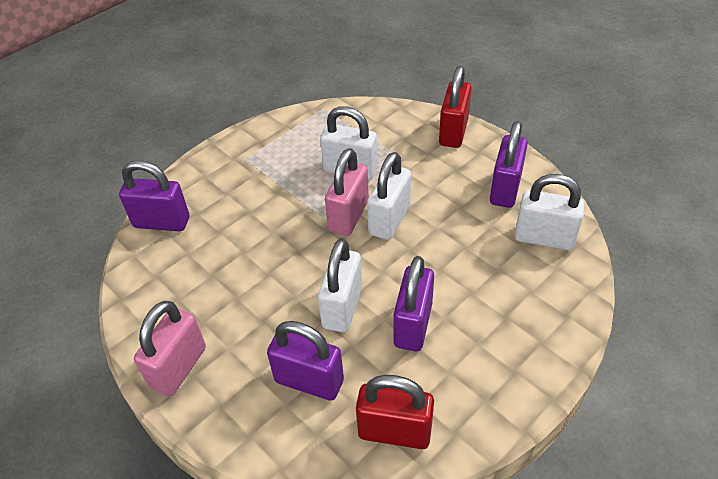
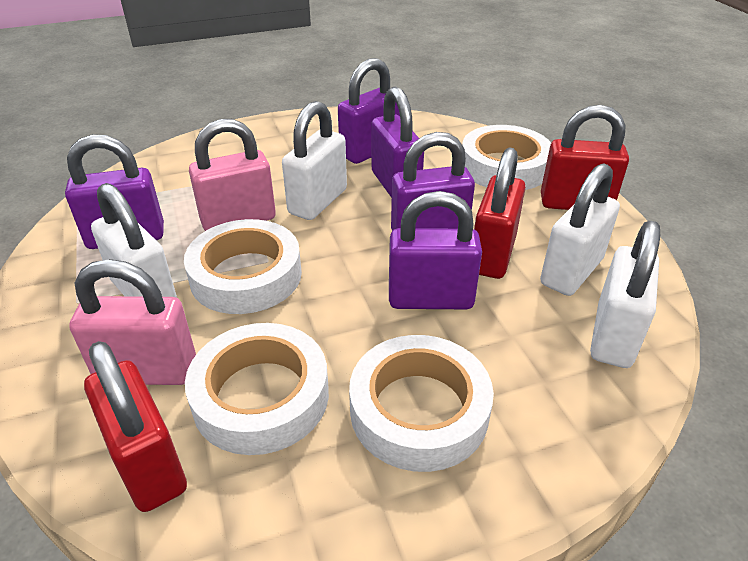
purple padlock: [119,160,190,231] [267,321,344,401] [394,256,434,352] [490,121,528,208] = 4 -> [65,134,164,249] [338,58,400,164] [371,86,424,198] [389,191,482,309] [391,132,475,231] = 5
red padlock: [356,375,434,449] [439,66,472,148] = 2 -> [84,341,187,512] [474,147,526,279] [541,105,629,210] = 3
white tape: none = 0 -> [184,219,302,314] [185,323,329,455] [349,335,494,472] [462,125,551,190] = 4

